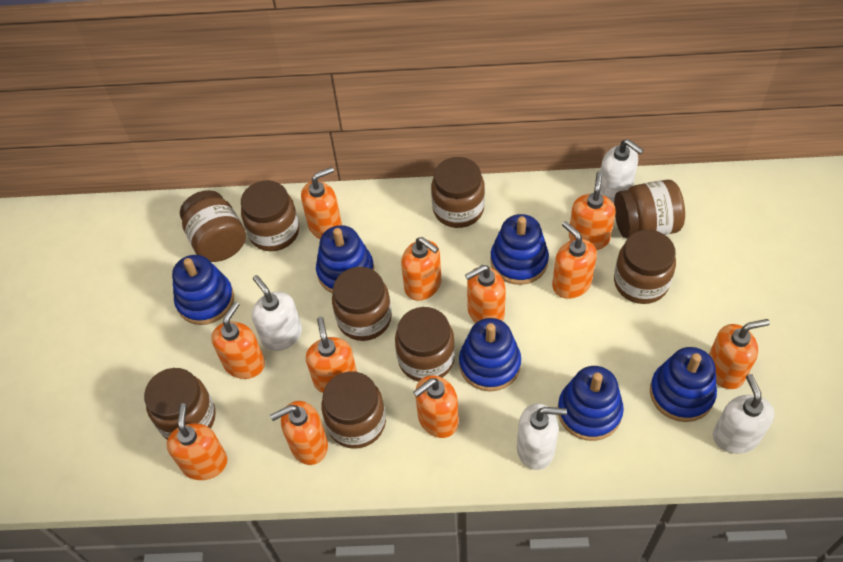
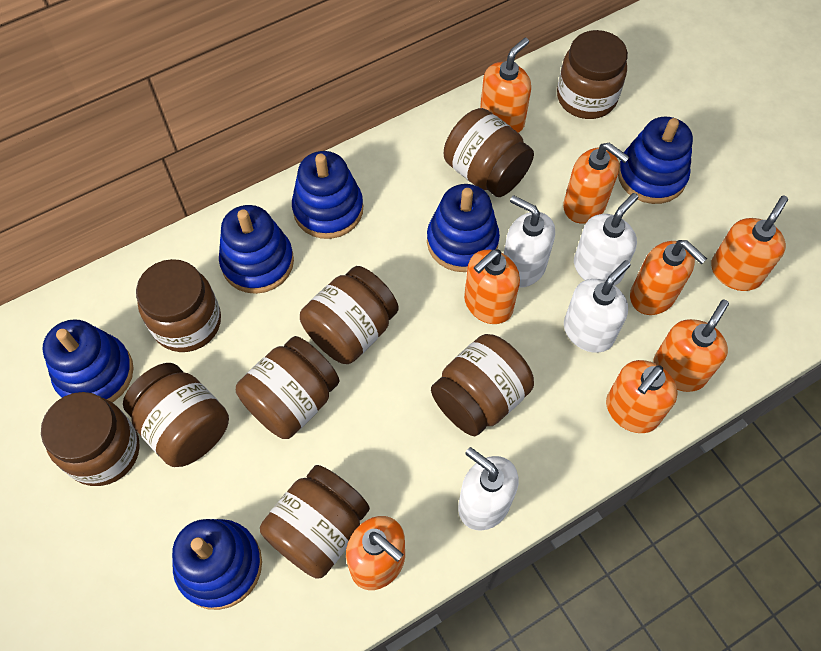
orange soap dispenser: [167,403,228,480] [211,302,265,379] [270,401,328,465] [301,167,342,239] [306,317,357,393] [401,237,441,301] [413,375,459,438] [465,265,506,323] [552,221,597,299] [569,171,616,250] [709,319,770,389] = 11 -> [346,516,405,590] [464,249,520,324] [480,38,531,133] [563,143,630,223] [606,360,678,433] [630,240,707,315] [653,299,729,392] [711,195,788,291] = 8

